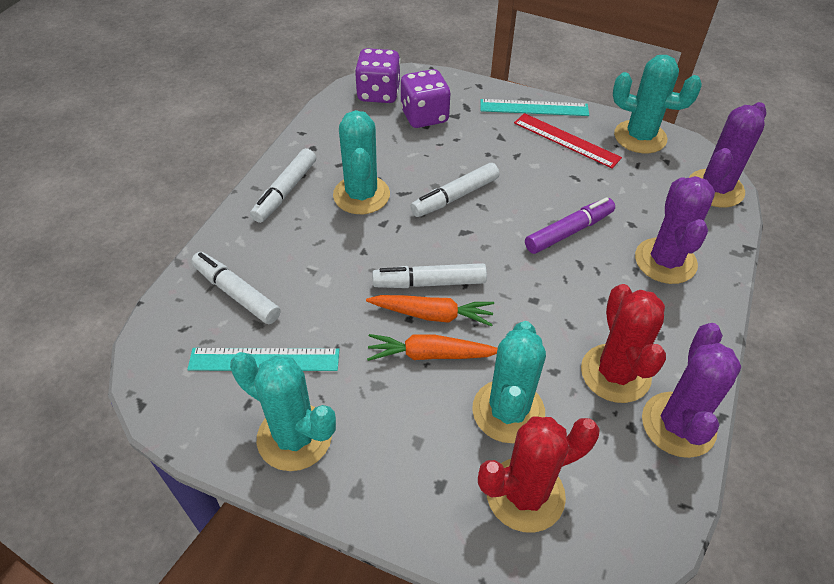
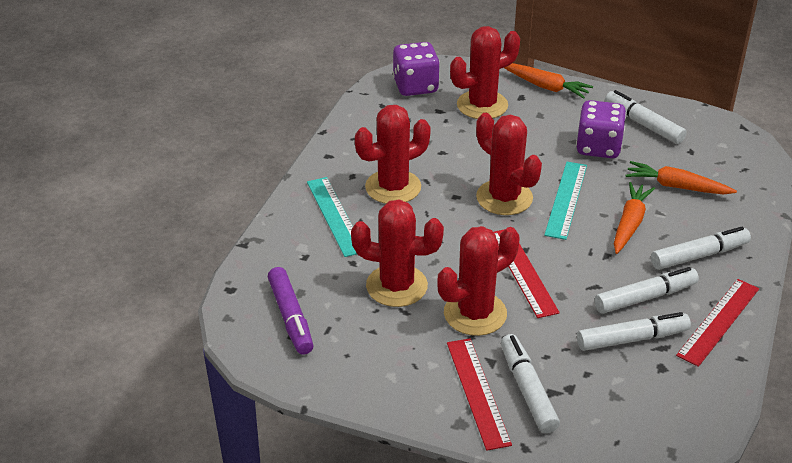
orange carrot: [366,295,494,327] [367,334,498,361] = 2 -> [504,63,593,99] [614,182,655,254] [625,161,737,194] = 3
purple cactus: [635,176,715,284] [642,323,741,458] [689,102,766,208] = 3 -> none = 0
red cactus: [478,416,600,533] [581,284,666,403] = 2 -> [351,199,444,307] [355,105,431,204] [437,226,519,336] [450,26,520,119] [476,113,542,215] = 5
red ruler: [514,113,622,169] = 1 -> [447,338,512,451] [494,229,560,318] [676,279,759,367] = 3
turquoise cactus: [230,352,336,471] [333,110,390,214] [472,321,546,443] [613,55,702,153] = 4 -> none = 0
white marker: [191,252,280,324] [250,148,316,223] [372,263,487,288] [410,163,499,217] = 4 -> [501,334,560,433] [577,312,691,351] [595,267,699,314] [605,90,687,144] [651,227,751,270] = 5

